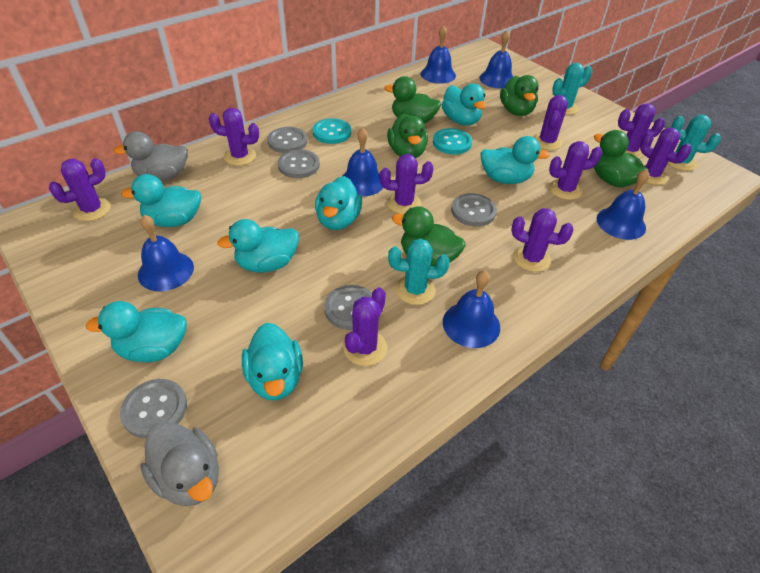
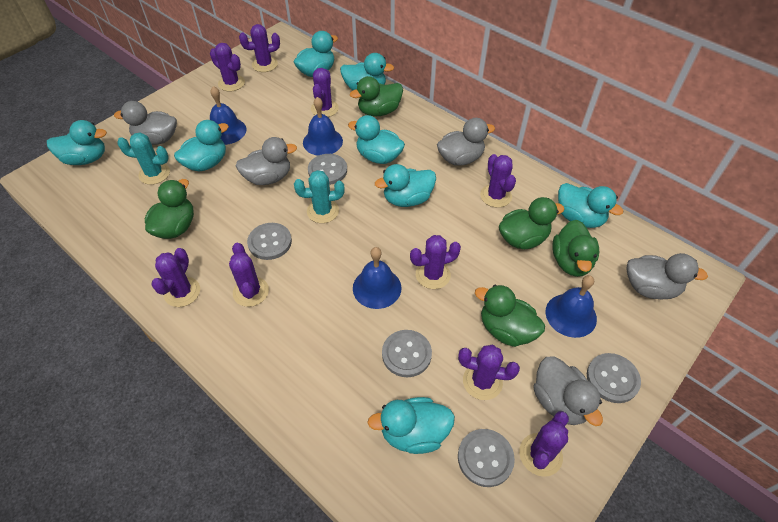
blue bell: [138,215,194,291] [343,127,383,197] [421,25,456,84] [443,270,500,348] [479,30,513,89] [597,169,649,240] = 6 -> [210,86,246,145] [303,97,343,156] [353,247,401,309] [546,275,597,338] = 4
grey duck: [113,131,188,181] [140,421,219,506] = 2 -> [114,101,177,145] [236,137,297,185] [437,118,495,166] [533,356,603,426] [626,253,708,299] = 5
turquoise button: [313,118,351,144] [433,128,472,155] = 2 -> none = 0
turquoise cactus: [388,239,450,305] [552,63,592,115] [667,115,721,171] = 3 -> [117,133,170,185] [294,170,345,223] = 2
turquoise duck: [86,301,187,362] [121,174,201,227] [217,219,299,273] [242,323,303,400] [315,176,362,230] [441,84,486,125] [480,136,550,184] = 7 -> [47,120,107,165] [174,120,229,171] [294,31,338,77] [340,53,394,90] [348,115,405,164] [367,397,455,454] [375,164,436,207] [558,183,623,228] = 8

